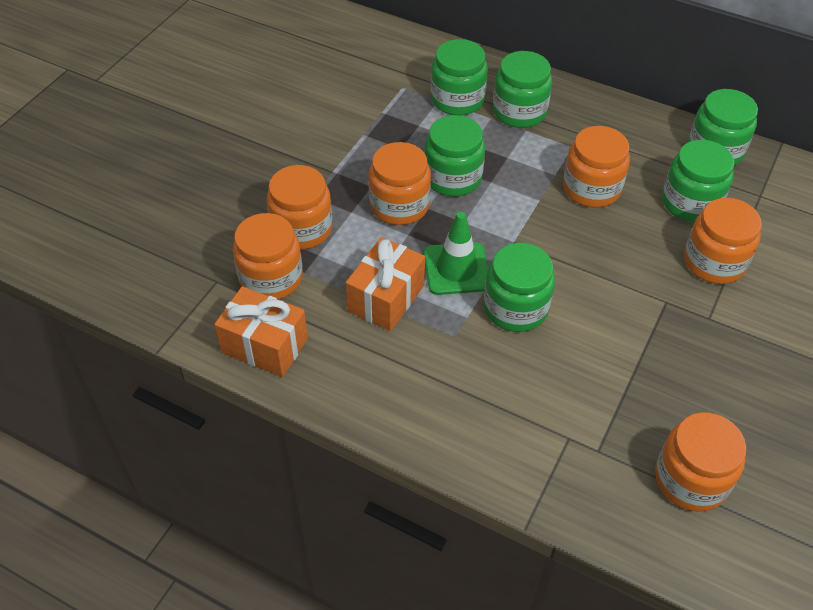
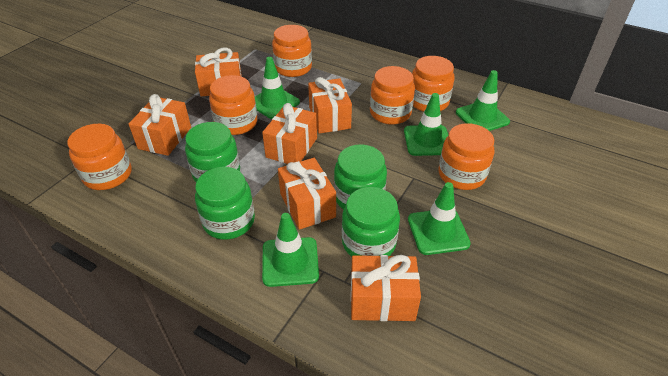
green jar: [424,115,485,196] [431,39,488,116] [484,243,555,332] [493,51,552,128] [662,140,734,222] [688,89,758,166] = 6 -> [185,122,240,182] [195,167,255,240] [334,144,387,210] [342,187,400,257] = 4
green traffic cone: [424,212,489,295] = 1 -> [255,57,300,119] [262,213,319,287] [404,93,448,156] [408,182,471,255] [456,70,510,131] = 5
orange gift: [214,286,308,377] [346,237,425,331] = 2 -> [129,94,191,156] [195,48,242,96] [262,103,317,164] [278,158,336,230] [308,77,352,134] [350,255,421,321] = 6

